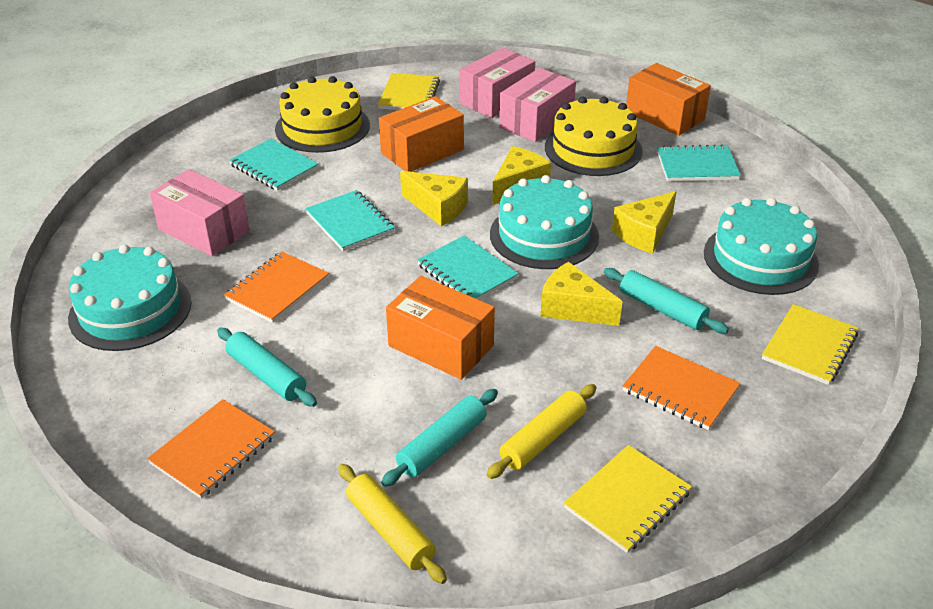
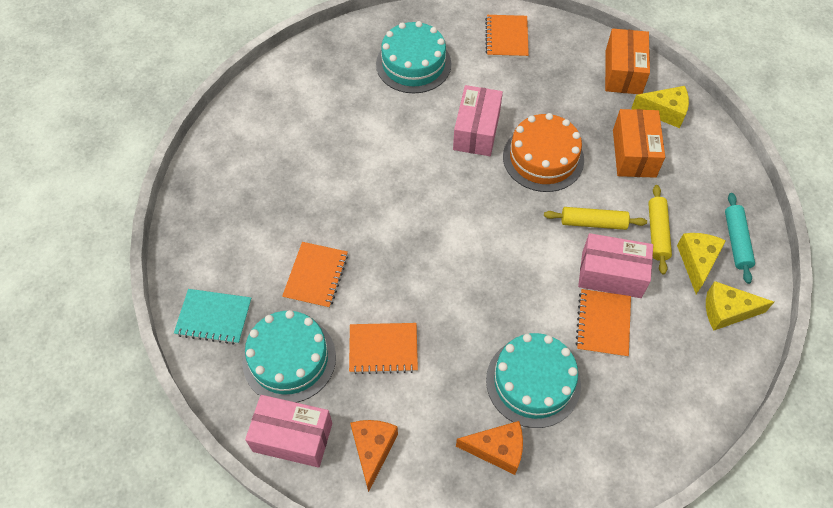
orange box: [379,96,464,172] [386,276,495,380] [626,63,711,136] = 3 -> [605,29,650,94] [613,109,665,178] = 2
orange cake: none = 0 -> [503,113,584,192] = 1
orange cheese: none = 0 -> [350,420,398,492] [456,421,523,475] = 2
orange notebook: [147,399,275,499] [224,252,329,323] [623,346,741,430] = 3 -> [282,242,348,309] [349,323,418,374] [485,15,529,58] [575,289,631,357] = 4
turquoise notebook: [229,139,318,191] [305,190,395,251] [417,236,519,300] [657,144,741,181] = 4 -> [174,289,252,345] = 1
turquoise rolling pin: [217,328,317,407] [381,389,498,487] [604,268,729,333] = 3 -> [725,193,755,284] = 1
yellow cake: [275,76,370,153] [545,96,642,176] = 2 -> none = 0
yellow cheese: [400,171,468,226] [492,146,551,205] [540,262,622,326] [612,191,677,254] = 4 -> [631,86,689,128] [677,233,726,294] [706,281,774,331] = 3
yellow notebook: [378,73,440,110] [564,445,692,553] [762,304,859,385] = 3 -> none = 0

